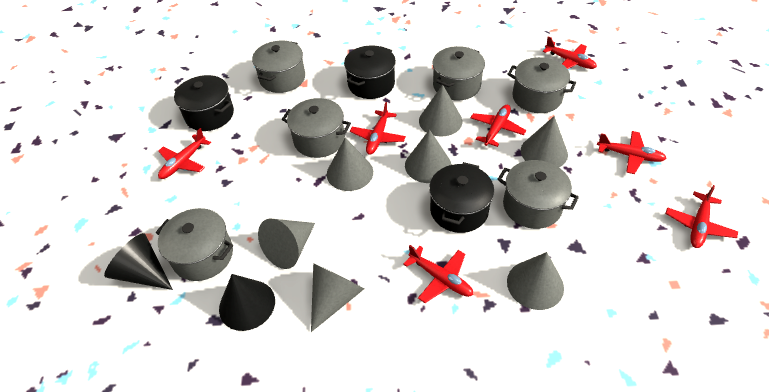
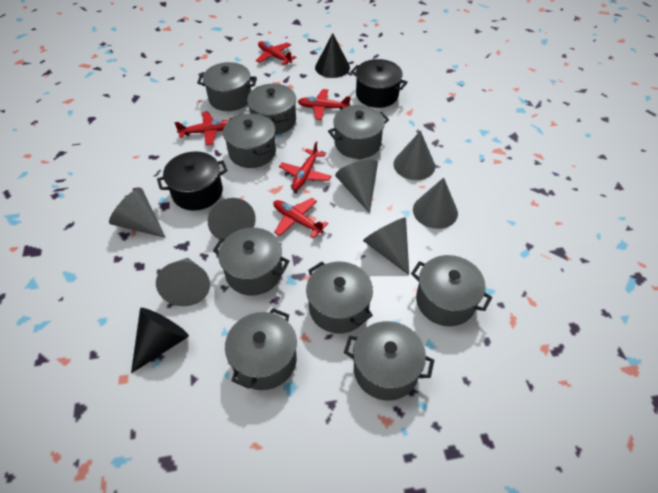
black pot: [174,75,234,131] [344,46,396,99] [429,162,494,233] = 3 -> [157,151,228,211] [351,59,408,108] = 2
grey pot: [156,208,233,281] [252,41,305,93] [282,98,351,158] [432,46,485,101] [497,160,579,229] [507,57,576,113] = 6 -> [197,62,257,111] [213,228,290,296] [223,113,276,168] [225,308,297,390] [247,84,296,135] [306,262,373,334] [328,105,389,159] [344,321,434,401] [411,255,492,326] = 9
red plane: [158,128,211,179] [350,102,406,155] [403,245,473,303] [470,105,526,147] [543,36,597,69] [597,131,667,174] [665,185,738,248] = 7 -> [174,112,229,145] [256,41,297,65] [273,198,328,238] [279,141,331,190] [297,89,351,120] = 5

